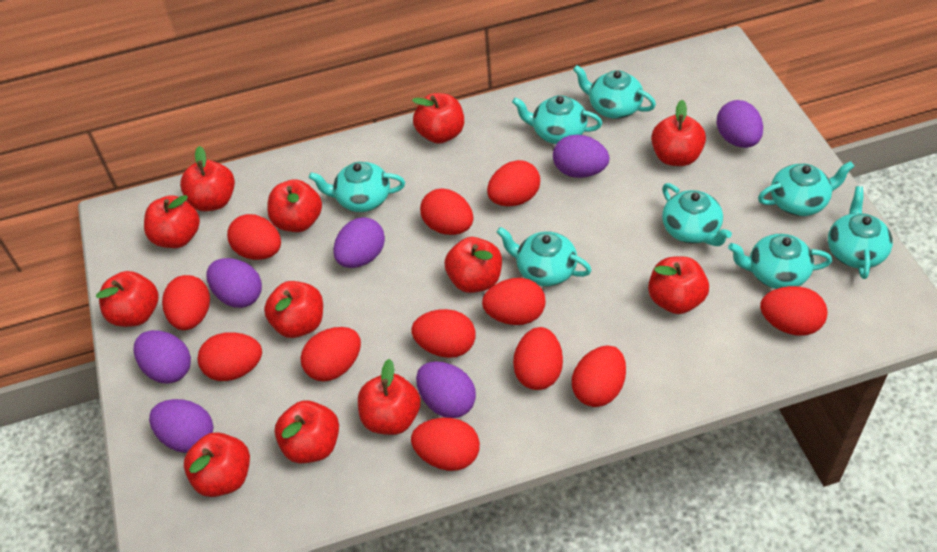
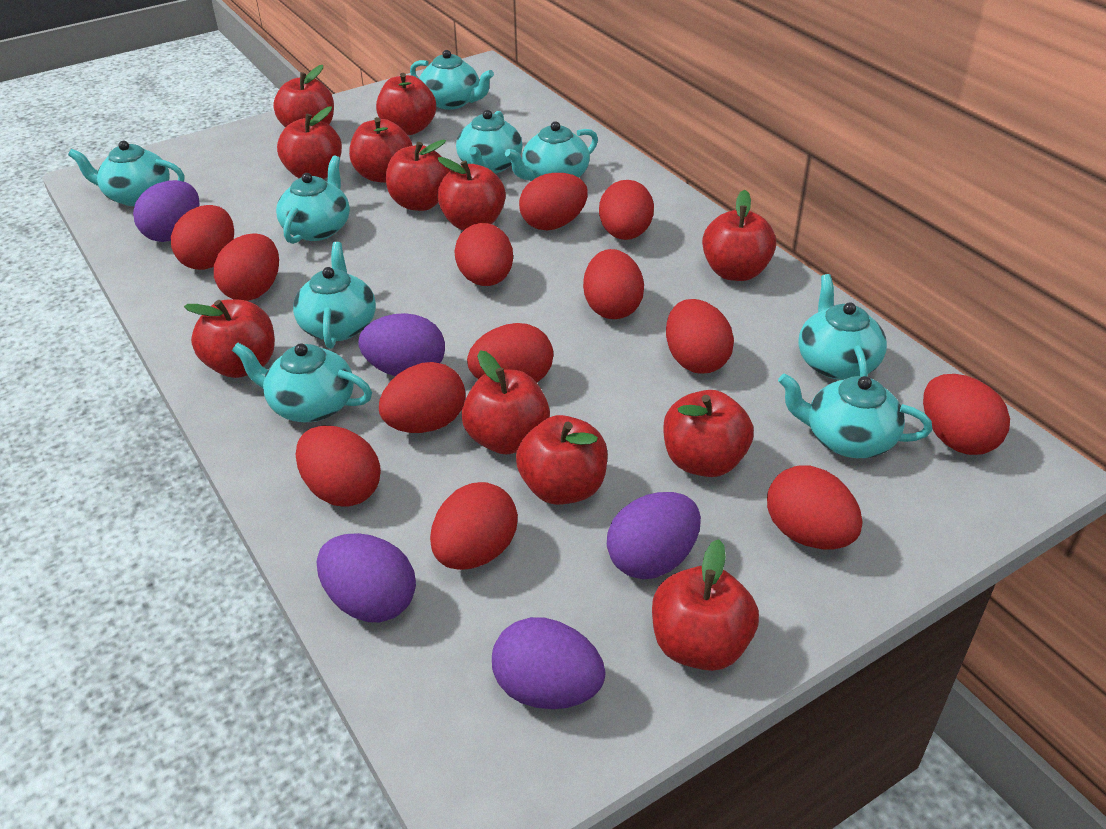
purple egg: [134,330,191,384] [149,399,213,453] [206,258,262,308] [333,217,385,268] [416,361,476,418] [553,135,609,178] [717,100,763,148] = 7 -> [133,180,200,242] [316,533,416,622] [358,313,445,376] [492,617,605,709] [607,492,701,579] = 5
red egg: [162,275,210,330] [198,332,262,381] [227,214,281,260] [300,327,361,381] [411,418,480,471] [412,309,475,358] [420,189,473,235] [482,278,545,325] [487,160,540,206] [513,327,563,390] [572,346,626,407] [760,286,828,336] = 12 -> [171,205,234,270] [214,233,279,301] [295,426,381,507] [379,362,466,433] [430,482,518,570] [454,223,513,286] [467,323,553,383] [519,173,588,231] [583,249,644,319] [599,180,654,240] [666,299,734,374] [767,466,863,550] [923,374,1010,455] = 13
turquoise teapot: [309,162,405,212] [497,227,592,286] [512,95,602,144] [573,65,656,119] [662,183,732,246] [728,234,832,289] [758,161,855,216] [828,186,893,279] = 8 -> [68,141,185,206] [232,343,372,422] [276,155,350,244] [293,242,376,349] [410,50,494,110] [456,110,523,173] [505,121,598,181] [778,373,932,458] [798,274,887,380] = 9

